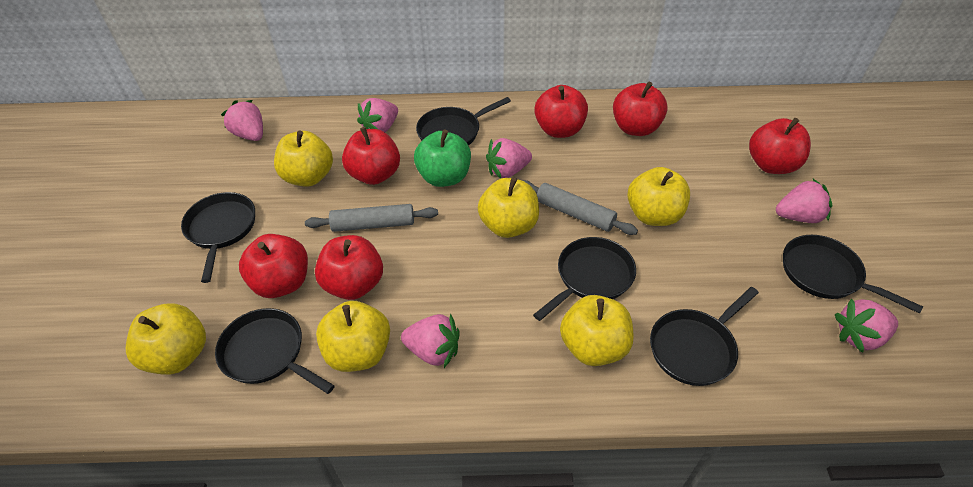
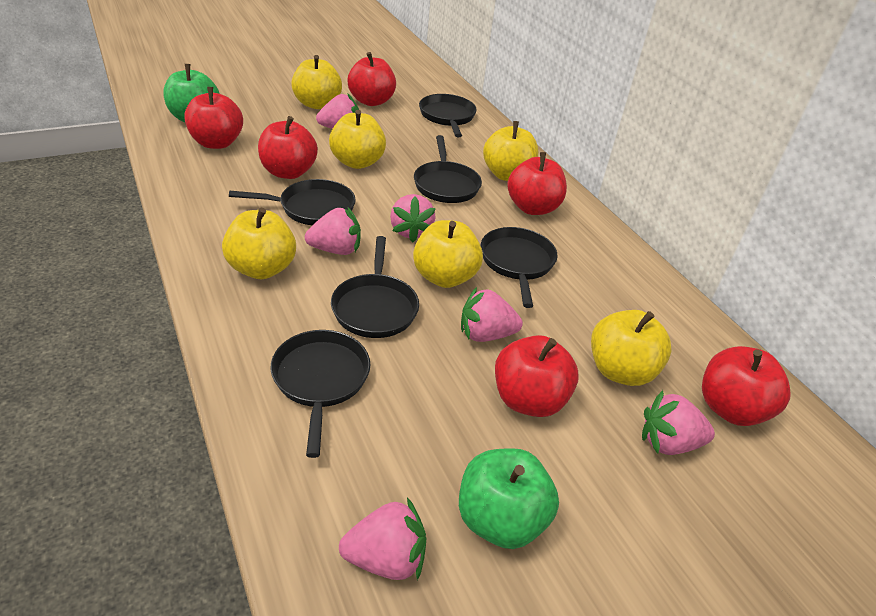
green apple: [414,130,471,187] = 1 -> [163,64,220,122] [459,448,559,549] = 2
grey rolling pin: [305,204,438,232] [522,180,638,235] = 2 -> none = 0

